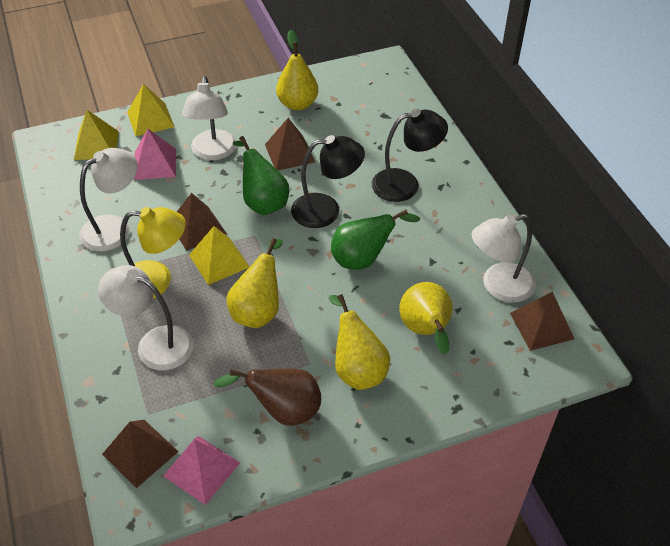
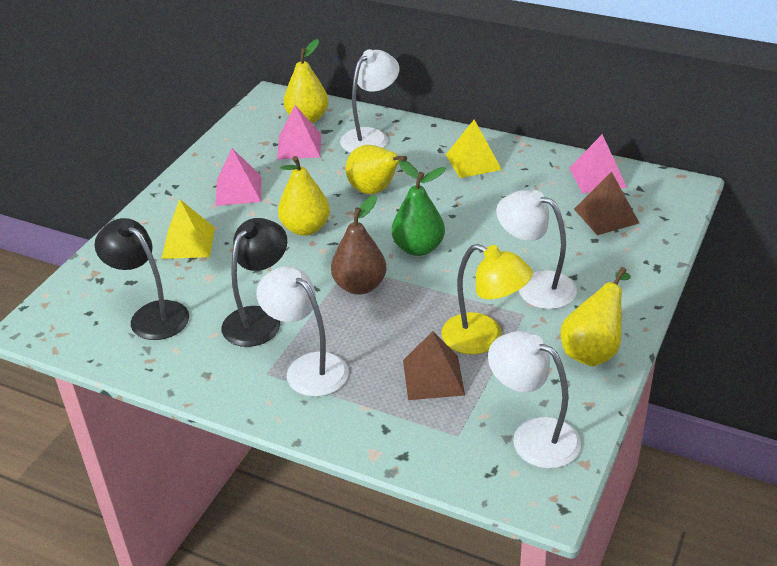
brown pyramid: [102,420,179,488] [177,193,227,251] [265,118,315,171] [510,292,574,351] = 4 -> [403,331,465,400] [574,171,639,235] = 2
green pear: [233,136,289,215] [331,209,420,270] = 2 -> [391,167,446,256] = 1
pink pyramid: [134,129,176,180] [163,436,240,505] = 2 -> [215,148,261,206] [277,105,321,159] [569,134,627,193] = 3
yellow pyramid: [74,110,119,160] [127,84,174,136] [189,226,249,285] = 3 -> [161,199,215,259] [446,120,502,178] = 2

